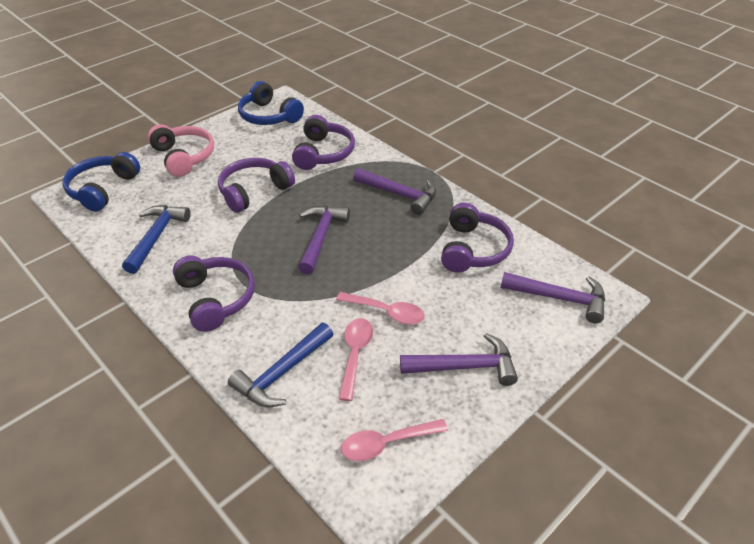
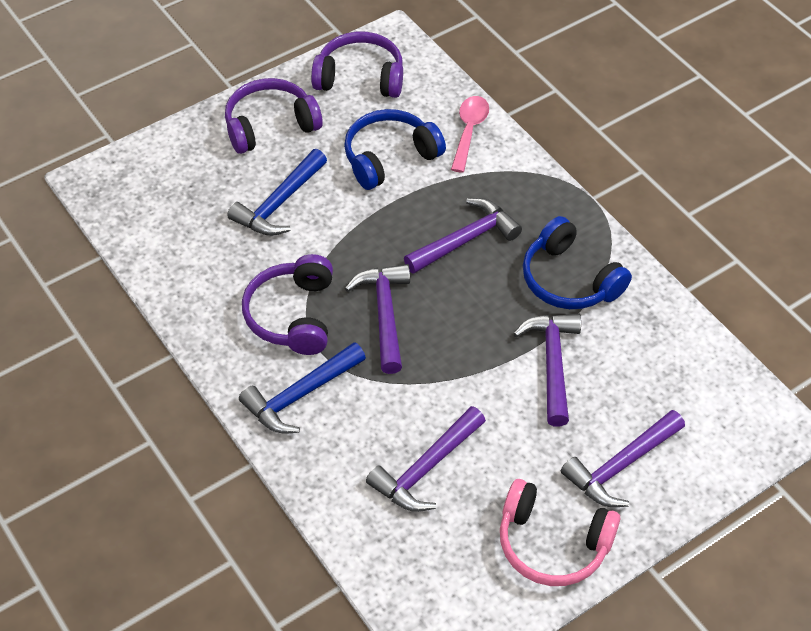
pink spoon: [336,292,425,324] [339,318,373,401] [341,419,448,461] = 3 -> [451,96,489,173] = 1
purple hammer: [298,205,350,275] [353,168,436,215] [400,333,518,386] [501,272,605,324] = 4 -> [345,264,410,374] [366,406,486,512] [404,198,522,274] [513,313,581,426] [561,410,685,507] = 5
purple headphones: [173,256,255,332] [218,158,295,213] [292,115,355,170] [441,203,514,273] = 4 -> [225,78,323,154] [242,254,333,355] [311,32,403,98] = 3

